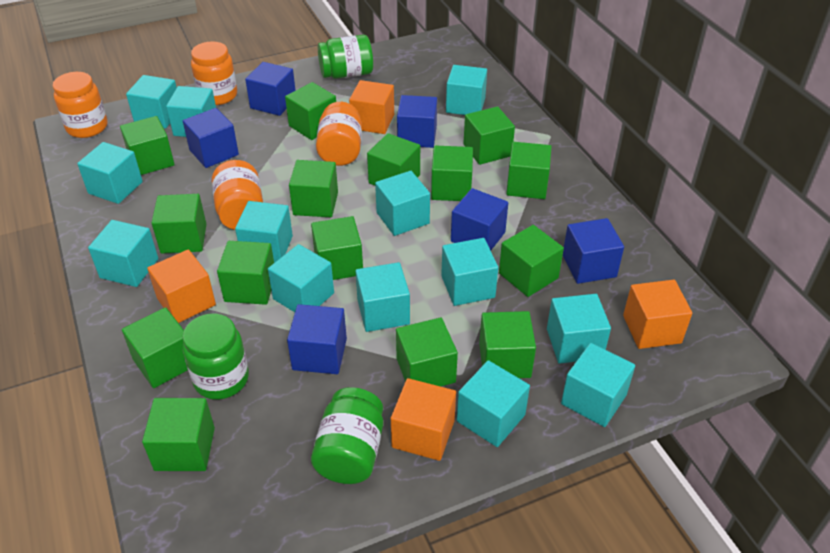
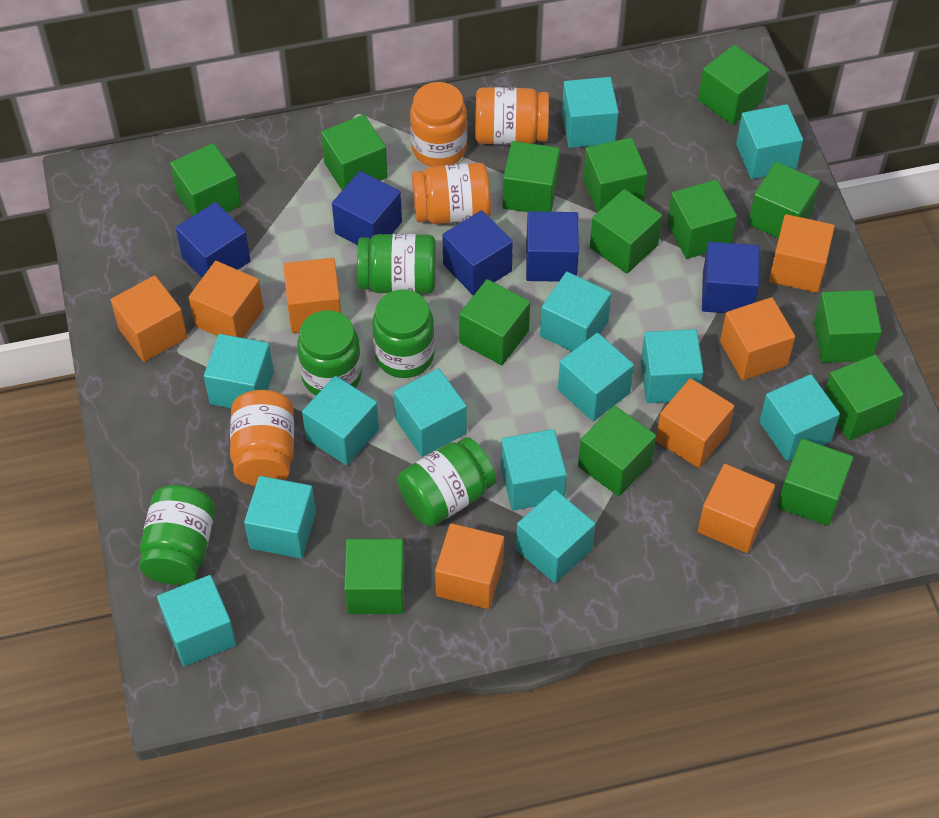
blue cube: [183,108,239,168] [245,62,296,116] [287,304,347,374] [397,95,437,148] [451,188,508,250] [563,218,624,284] = 6 -> [176,202,251,278] [332,171,402,245] [442,210,513,295] [526,211,579,282] [702,242,760,313] = 5
green cube: [120,116,175,175] [122,307,188,388] [142,398,215,471] [152,194,206,254] [217,241,274,305] [285,82,336,140] [289,160,338,217] [311,216,363,280] [367,133,420,186] [396,317,458,387] [431,146,473,201] [463,106,515,165] [479,311,536,378] [499,225,564,297] [506,142,551,199] = 15 -> [170,143,241,216] [321,114,388,190] [344,539,405,614] [459,279,530,365] [503,141,560,212] [578,405,656,496] [583,138,648,213] [590,189,662,274] [667,180,737,259] [698,45,769,125] [748,162,820,238] [777,439,853,526] [814,290,882,363] [825,355,903,440] = 14
green jar: [183,313,249,400] [311,387,383,484] [318,35,373,79] = 3 -> [139,485,215,585] [297,310,362,396] [357,234,436,294] [372,289,435,378] [398,437,496,527] = 5
orange cube: [147,249,216,323] [349,80,394,134] [391,378,456,461] [623,280,692,349] = 4 -> [111,275,187,362] [189,261,264,338] [283,258,341,333] [435,523,504,609] [656,378,734,468] [698,464,775,553] [720,297,795,380] [769,214,835,293] = 8

